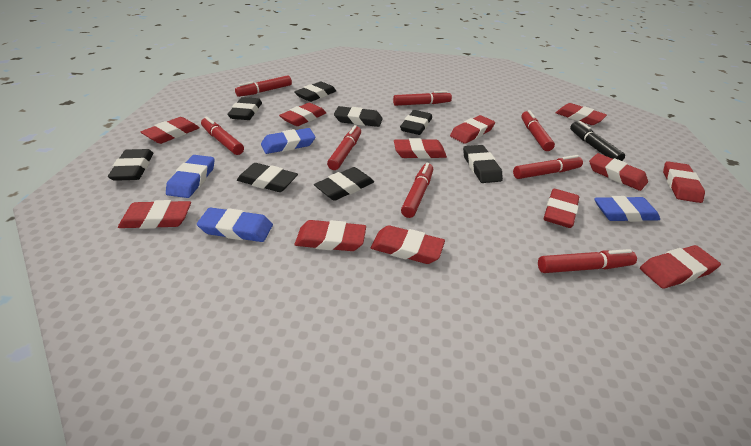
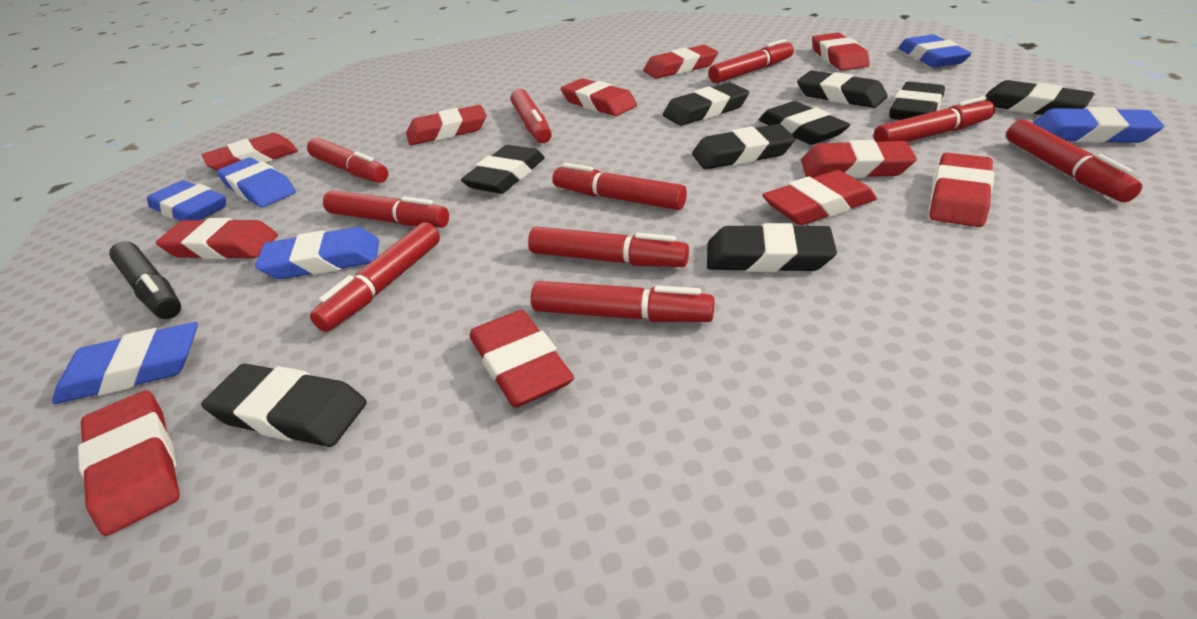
black eraser: [108,149,153,181] [227,97,262,120] [237,163,298,192] [294,82,336,102] [314,167,374,201] [334,106,383,127] [400,110,432,135] [463,145,503,183] = 8 -> [201,364,367,447] [461,145,545,194] [663,83,749,126] [692,124,796,169] [707,223,837,272] [759,101,850,145] [797,70,888,108] [889,82,945,120] [984,80,1095,115] = 9
blue eraser: [166,155,215,198] [197,207,273,242] [261,128,315,154] [594,196,660,222] = 4 -> [52,322,198,404] [147,180,226,221] [217,157,296,208] [255,227,379,279] [898,35,972,67] [1032,107,1164,143] = 6
red eraser: [118,200,191,229] [141,117,200,144] [279,103,326,126] [295,220,366,251] [371,225,445,264] [394,138,447,159] [450,115,495,144] [544,189,579,228] [556,103,607,125] [589,153,648,191] [640,245,721,289] [663,161,705,203] = 12 -> [78,390,180,536] [156,218,278,259] [201,133,298,171] [406,105,487,145] [470,310,574,408] [561,78,637,116] [643,45,718,79] [762,170,877,225] [801,140,917,178] [812,33,870,71] [929,153,994,227] = 11
red marker: [201,117,244,155] [235,75,292,97] [327,125,361,170] [393,91,452,106] [401,163,433,218] [513,155,583,179] [521,110,555,151] [538,249,637,273] = 8 -> [307,138,388,183] [310,222,440,332] [323,190,449,228] [511,89,552,143] [528,226,689,267] [531,281,715,322] [553,163,687,210] [708,39,794,83] [874,96,995,142] [1006,120,1142,202] = 10

